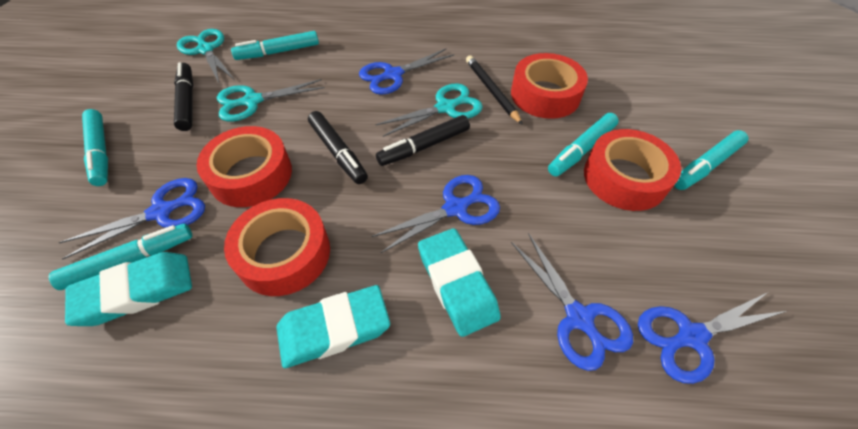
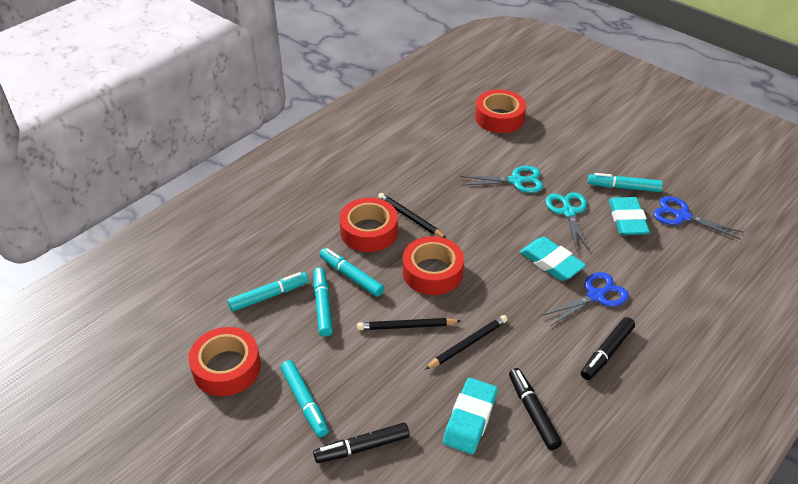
black pencil: [466,55,523,125] = 1 -> [357,318,461,330] [378,193,447,239] [425,315,508,369] = 3
blue scissors: [58,178,205,259] [359,49,454,95] [371,175,500,253] [511,233,633,371] [638,292,786,384] = 5 -> [541,272,629,326] [653,196,743,239] = 2
turquoise scissors: [177,29,235,85] [217,79,325,122] [375,83,483,137] = 3 -> [460,166,543,193] [546,192,590,252] = 2

